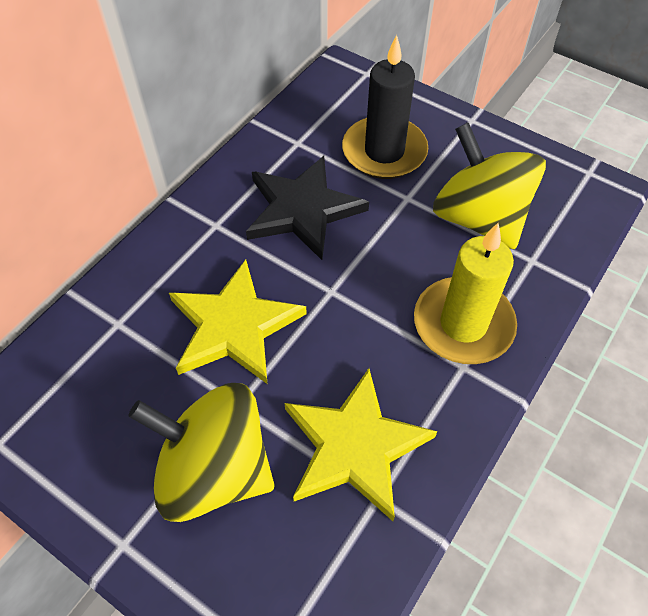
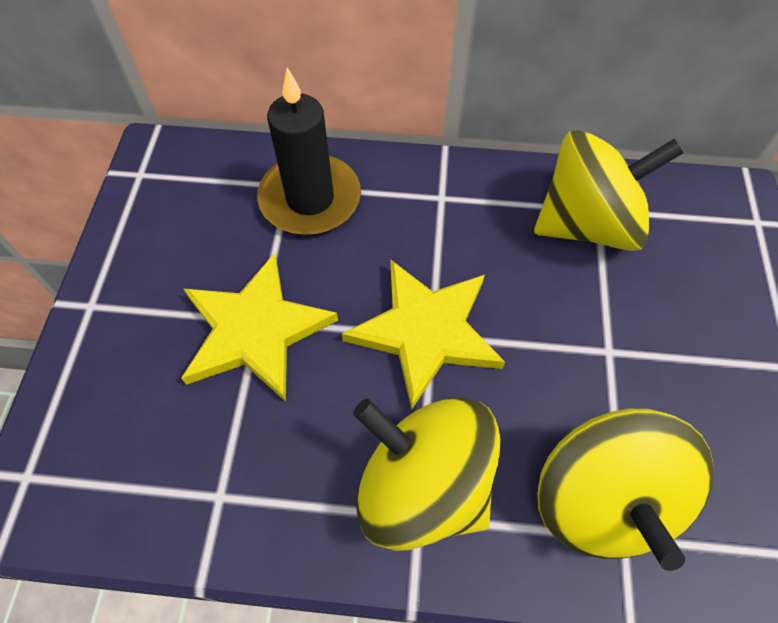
black star: [246,156,369,260] = 1 -> none = 0
yellow candle: [414,223,517,364] = 1 -> none = 0
yellow spinning top: [128,383,275,522] [433,122,546,249] = 2 -> [353,397,501,551] [534,130,683,251] [537,409,714,571] = 3

